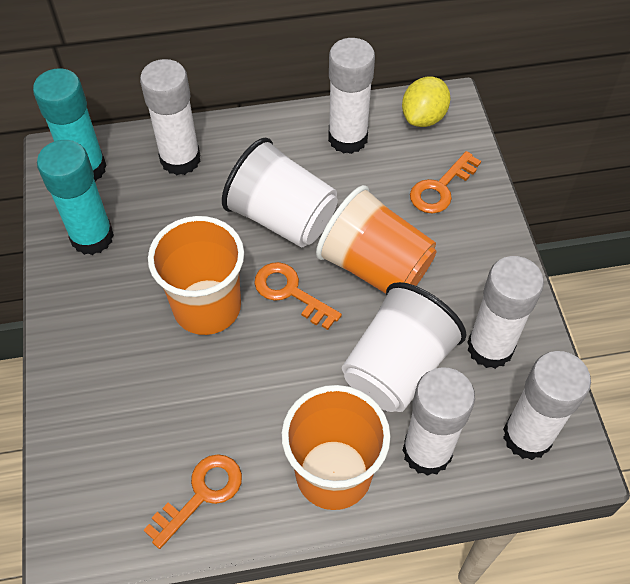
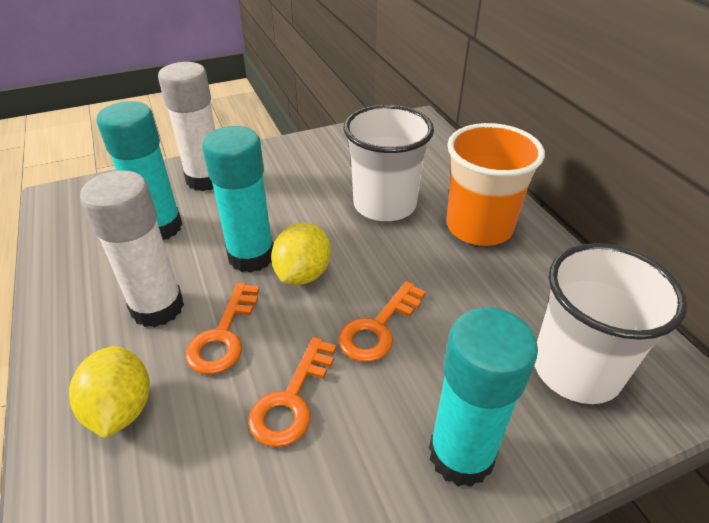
orange cup: [148,216,244,335] [282,385,391,510] [316,185,437,294] = 3 -> [446,123,545,246] = 1
turquoise glue stick: [33,68,107,182] [37,140,114,255] = 2 -> [97,101,183,240] [202,126,274,273] [429,307,538,487] = 3
white glue stick: [140,59,201,175] [328,38,375,154] [402,367,475,476] [467,256,544,369] [503,351,591,460] = 5 -> [80,170,184,327] [158,62,216,191] = 2
yellow lemon: [402,76,450,127] = 1 -> [69,346,150,438] [271,223,331,285] = 2

